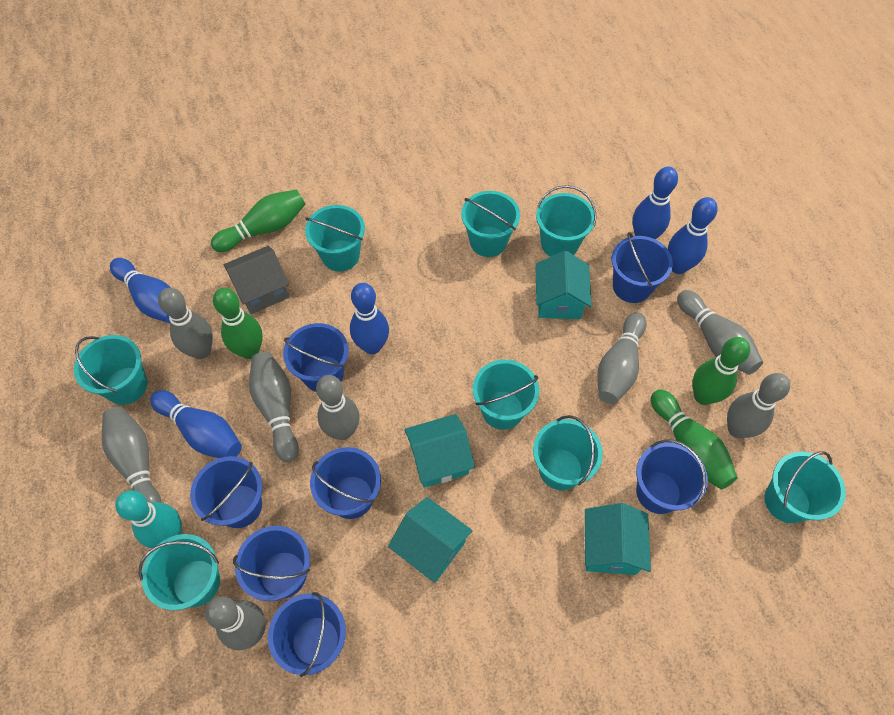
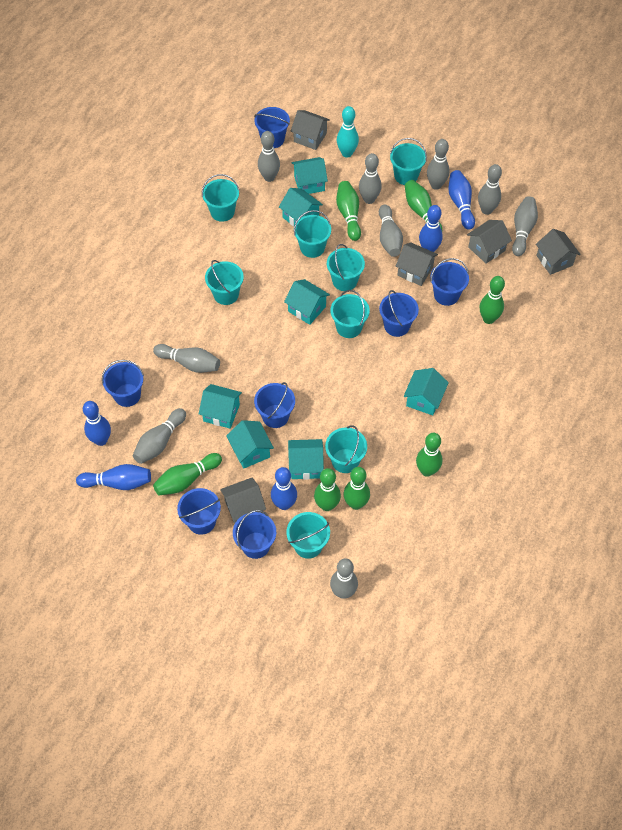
green bowling pin: [211,190,306,252] [213,288,263,359] [651,389,738,489] [692,337,750,405] = 4 -> [153,453,222,496] [314,468,341,511] [336,181,361,241] [344,467,370,510] [404,180,442,230] [416,433,442,477] [480,276,505,324] = 7
grey bowling pin: [102,406,161,503] [158,288,213,359] [205,597,266,650] [249,352,299,462] [316,375,360,440] [597,312,647,404] [677,290,763,375] [727,373,790,438] = 8 -> [133,408,186,464] [153,344,220,373] [258,131,280,182] [330,558,358,599] [359,153,382,204] [379,204,403,257] [427,139,450,190] [478,164,502,215] [512,196,538,256] = 9
grey house: [224,246,290,314] = 1 -> [220,477,266,524] [291,110,330,150] [396,242,438,286] [467,220,512,264] [536,229,581,275] = 5
turquoise house: [388,497,473,582] [404,414,475,487] [535,250,592,319] [585,503,651,575] = 4 -> [199,384,242,429] [226,420,274,469] [279,188,323,227] [284,279,330,325] [288,439,324,480] [292,157,328,194] [404,368,449,415] = 7

